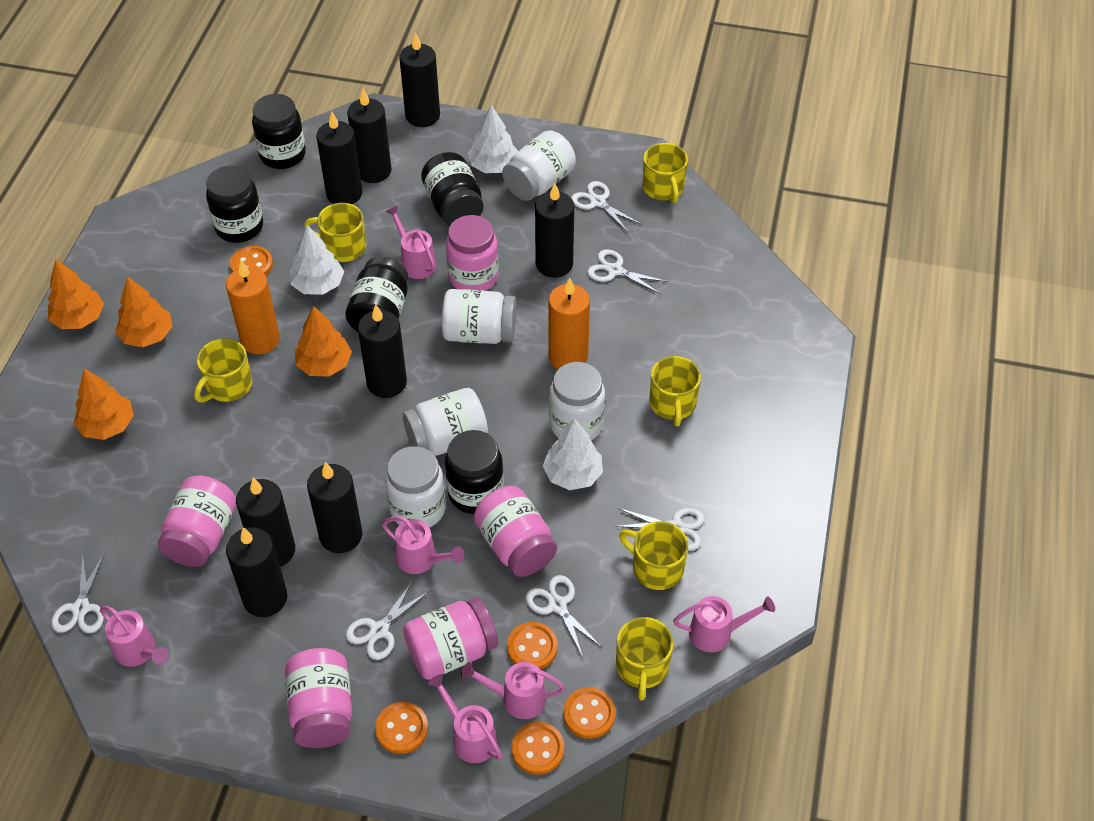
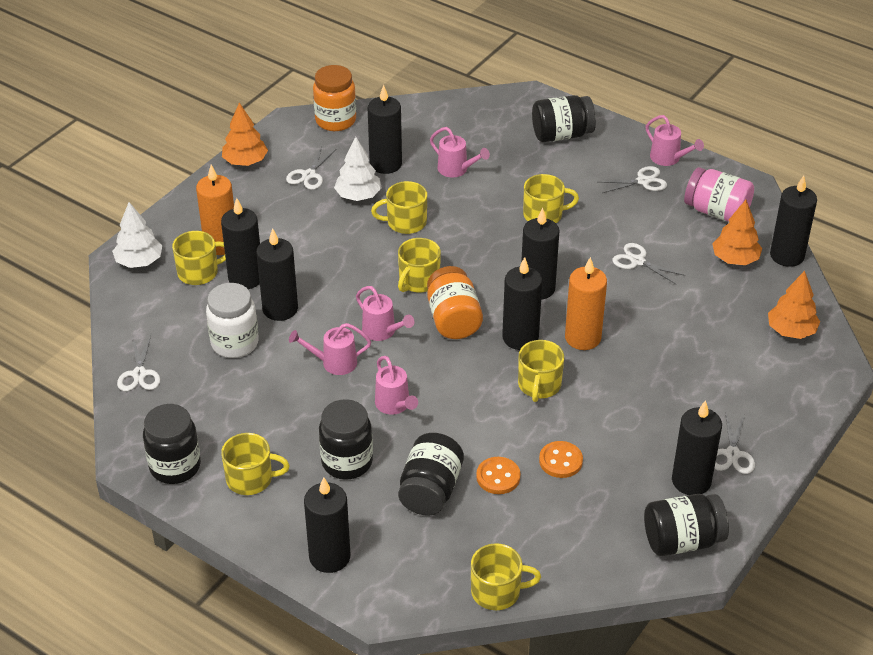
orange button: [230,246,273,275] [375,702,428,754] [507,622,558,669] [511,722,565,775] [563,687,616,739] = 5 -> [476,457,521,494] [539,441,583,478] = 2
orange jar: none = 0 -> [313,65,356,131] [427,266,483,339] = 2
orange tree: [48,260,104,329] [74,368,134,440] [115,276,173,348] [295,306,352,376] = 4 -> [222,103,268,166] [712,200,762,265] [768,271,820,339] = 3
pink jar: [158,475,236,567] [285,648,353,748] [403,597,498,680] [446,215,499,291] [474,486,557,577] = 5 -> [684,167,754,222] = 1
pink watering can: [100,606,168,667] [382,516,464,574] [385,205,436,279] [428,674,502,763] [461,662,565,719] [673,596,775,652] = 6 -> [289,323,371,375] [356,286,415,341] [375,356,418,415] [430,127,490,178] [646,115,704,166] = 5
white jar: [385,446,446,528] [403,388,488,456] [442,289,516,344] [502,130,576,201] [549,362,605,440] = 5 -> [206,283,259,358] = 1
white scissors: [51,554,104,633] [346,580,430,660] [526,575,602,657] [571,181,641,232] [587,249,668,294] [613,508,705,551] = 6 -> [117,336,160,391] [286,147,336,190] [599,166,667,193] [612,243,685,284] [714,412,755,474] = 5
white tree: [290,225,344,295] [468,105,518,173] [543,418,603,490] = 3 -> [112,202,162,268] [334,137,382,201] = 2
yellow mug: [194,338,252,402] [304,203,366,262] [616,617,673,701] [619,521,688,590] [642,143,688,203] [649,356,701,427] = 6 -> [172,231,226,285] [221,433,290,495] [371,181,427,234] [398,238,441,292] [471,543,541,610] [518,340,564,402] [523,174,579,223] = 7

